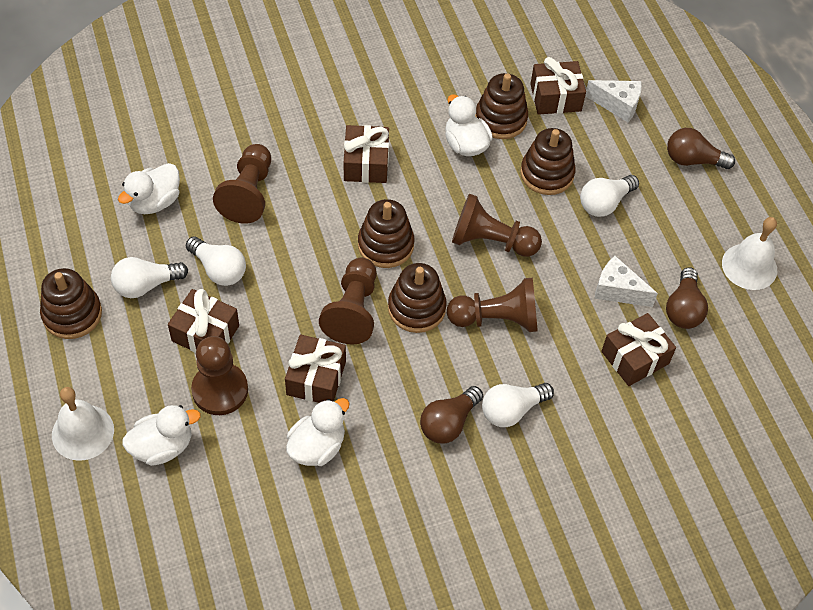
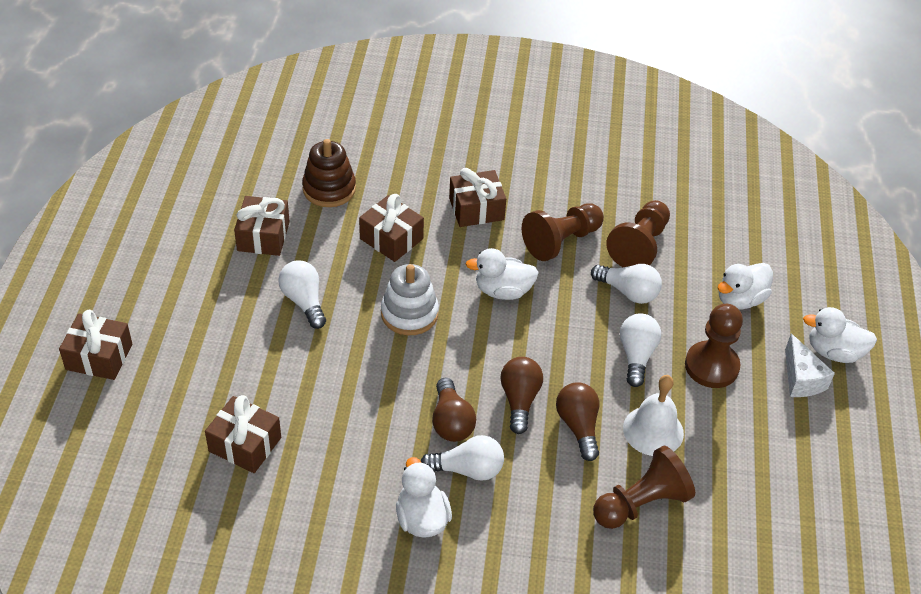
brown pawn: [191,336,248,415] [213,144,271,224] [319,258,377,344] [447,278,538,332] [452,194,542,257] = 5 -> [522,203,604,261] [593,446,695,529] [606,200,670,267] [685,304,743,388] = 4
brown stacking toy: [40,268,102,339] [358,199,414,268] [388,263,446,333] [475,73,528,139] [520,128,576,195] = 5 -> [302,139,356,207] = 1
white bell: [52,387,114,461] [722,217,777,290] = 2 -> [623,375,684,456] = 1
white cheese: [585,80,642,122] [594,256,658,307] = 2 -> [785,334,835,397] = 1
white stacking toy: none = 0 -> [381,264,439,335] = 1

